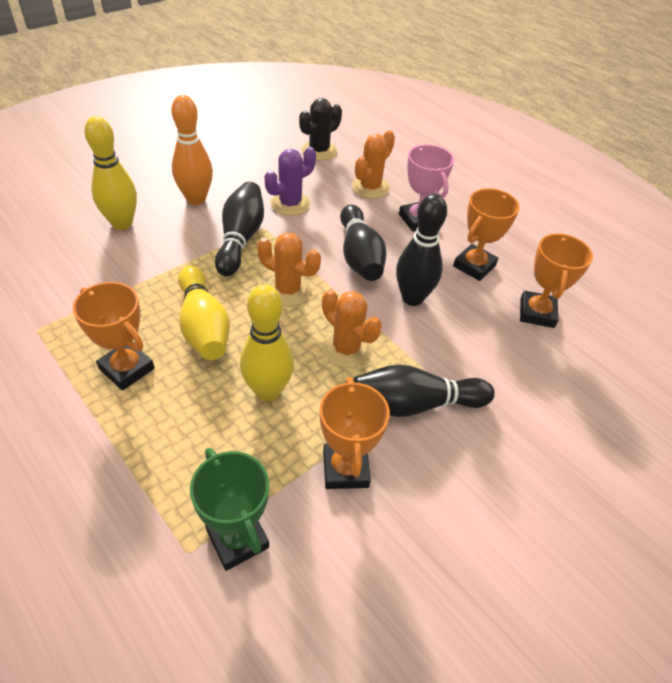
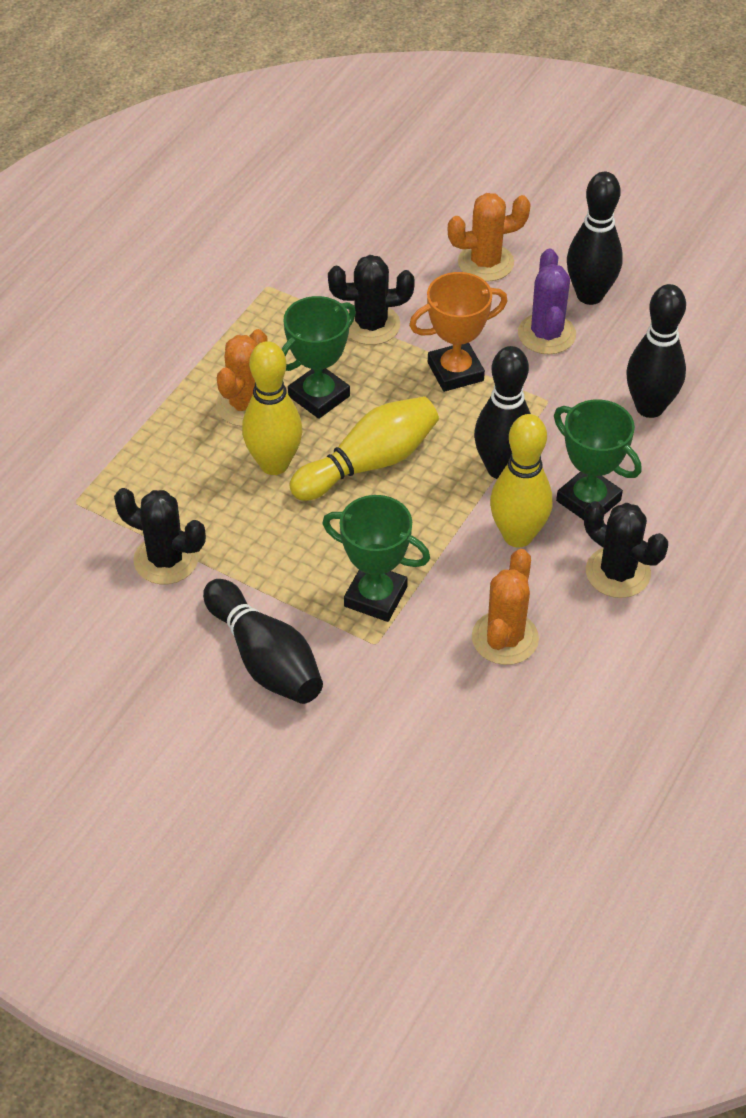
black cactus: [299,98,342,161] = 1 -> [114,488,206,584] [328,255,415,345] [584,501,668,598] = 3
green trophy: [190,448,269,571] = 1 -> [282,296,356,419] [322,495,430,622] [554,399,641,520] = 3
orange bowling pin: [171,95,213,205] = 1 -> none = 0
orange trophy: [73,282,155,391] [320,377,390,489] [453,188,520,281] [520,233,593,328] = 4 -> [409,272,507,392] = 1
pink trophy: [399,145,454,231] = 1 -> none = 0

